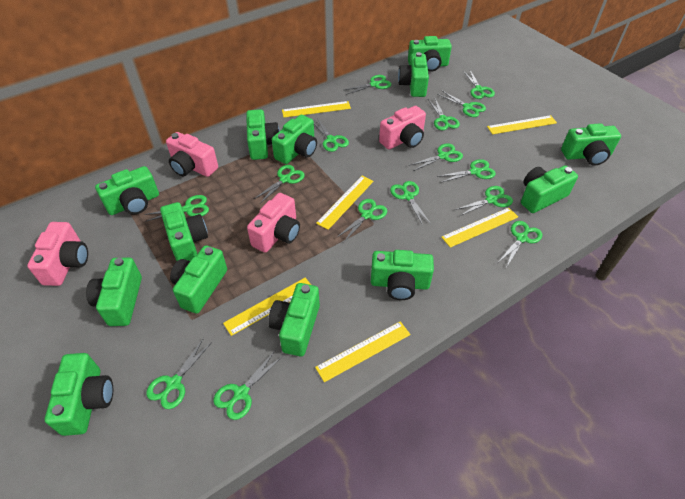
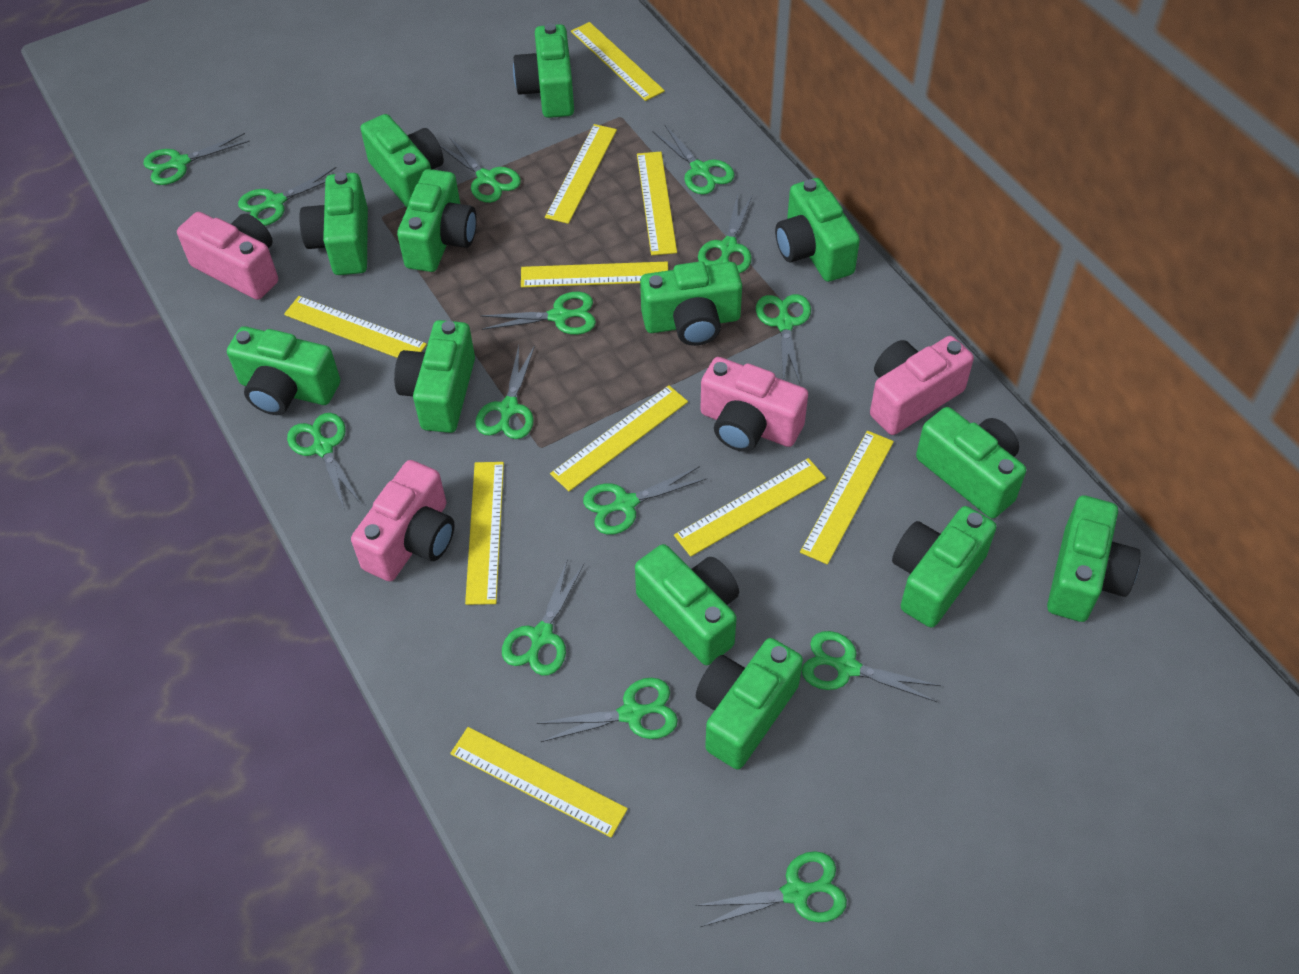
green scissors: [144,195,209,222] [146,338,212,409] [213,351,283,420] [254,165,305,203] [314,118,349,152] [336,199,387,242] [345,75,392,95] [390,181,431,225] [410,143,463,171] [428,99,460,130] [437,91,486,117] [437,159,496,183] [454,186,513,216] [463,70,495,99] [499,221,542,268] = 15 -> [143,133,250,185] [238,167,337,226] [287,413,362,511] [440,136,521,203] [475,345,535,439] [480,292,596,335] [502,559,584,676] [537,678,678,742] [583,466,707,535] [653,125,735,195] [695,851,847,927] [698,194,753,273] [756,294,811,384] [802,631,941,702] = 14
yellow ruler: [223,278,311,336] [282,101,351,118] [315,321,411,382] [316,176,374,230] [441,208,518,248] [487,115,557,134] = 6 -> [284,296,427,358] [450,727,628,838] [465,462,504,605] [521,262,668,287] [545,124,617,224] [550,385,688,491] [571,22,665,101] [637,152,677,255] [674,458,826,557] [800,431,894,565] = 10

